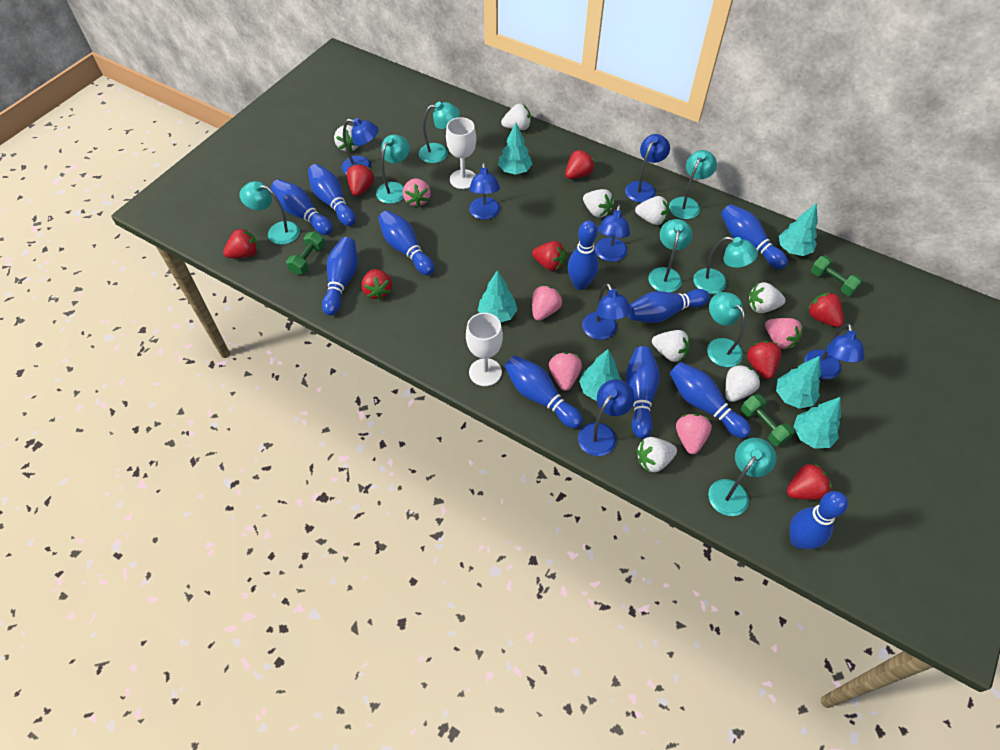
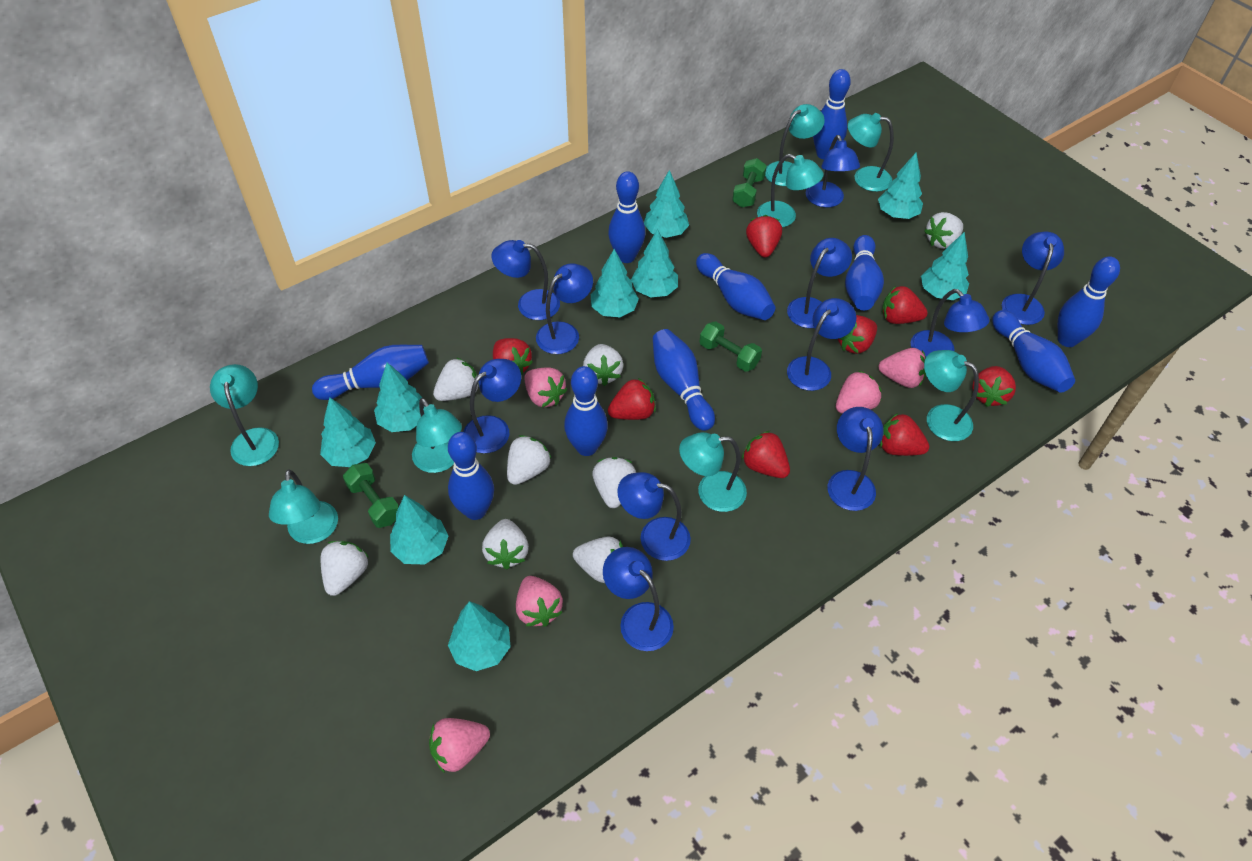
blue bowling pin: [271,179,333,235] [308,164,356,226] [322,237,358,316] [378,210,434,276] [505,356,583,429] [568,220,599,290] [626,346,660,439] [628,289,710,323] [670,362,751,438] [721,204,788,269] [789,491,848,549] = 11 -> [312,345,429,400] [448,432,494,520] [564,366,608,456] [608,171,645,263] [653,329,715,431] [696,253,775,320] [813,69,851,159] [845,235,884,310] [992,310,1075,393] [1058,256,1120,347] = 10
blue lamp: [341,118,379,174] [469,163,500,220] [578,379,635,456] [582,283,632,340] [595,205,630,262] [625,134,670,203] [804,323,865,379] = 7 -> [463,359,521,453] [491,240,560,320] [536,264,593,354] [603,547,674,651] [618,472,691,561] [787,238,852,328] [787,298,856,391] [806,135,860,208] [827,407,884,511] [910,289,989,357] [1002,232,1064,325] = 11
turquoise tree: [478,270,517,323] [498,123,532,175] [579,349,621,401] [776,356,821,409] [779,203,818,256] [793,397,841,449] = 6 -> [320,397,376,467] [374,362,425,432] [390,495,449,564] [448,601,511,671] [591,249,639,317] [631,229,678,298] [644,170,689,238] [878,153,923,219] [921,232,969,300] = 9
white goblet: [446,117,476,189] [466,313,503,386] = 2 -> none = 0

